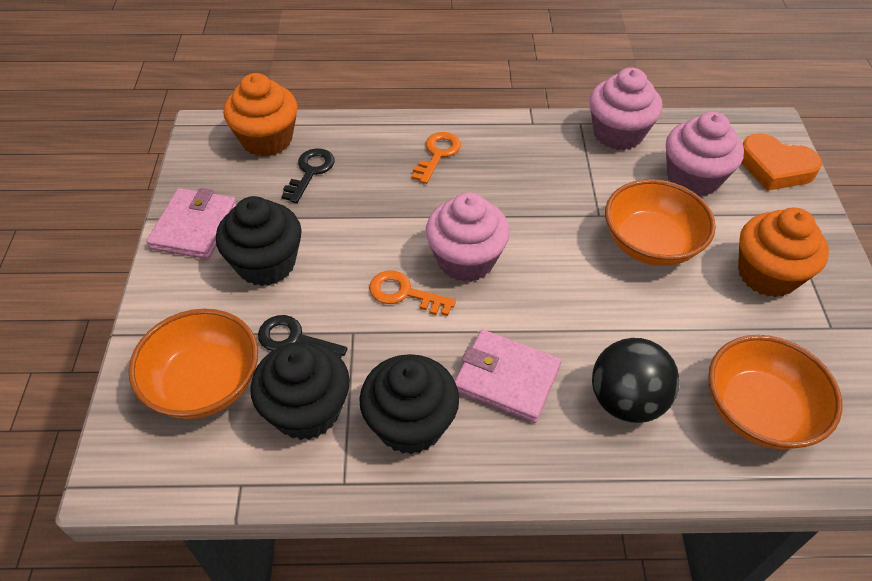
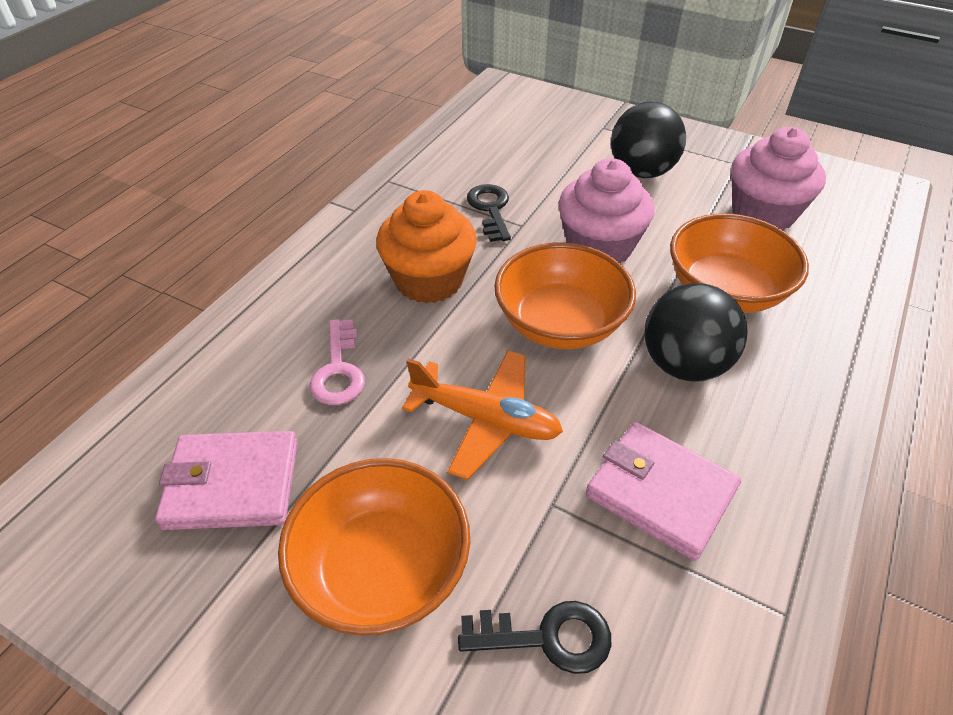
black ball: [592,338,680,423] = 1 -> [611,101,686,178] [644,283,748,382] = 2
black cupcake: [216,196,302,286] [250,341,350,440] [359,354,459,454] = 3 -> none = 0
orange cupcake: [223,73,298,157] [738,208,829,297] = 2 -> [376,190,477,303] = 1
orange heart: [742,134,822,191] = 1 -> none = 0
orange key: [369,270,456,316] [412,132,461,184] = 2 -> none = 0
orange plane: none = 0 -> [402,350,563,480] = 1
pink cupcake: [426,193,510,282] [589,67,663,150] [666,112,744,197] = 3 -> [558,158,655,264] [732,127,826,231] = 2
pink key: none = 0 -> [310,319,365,405] = 1

